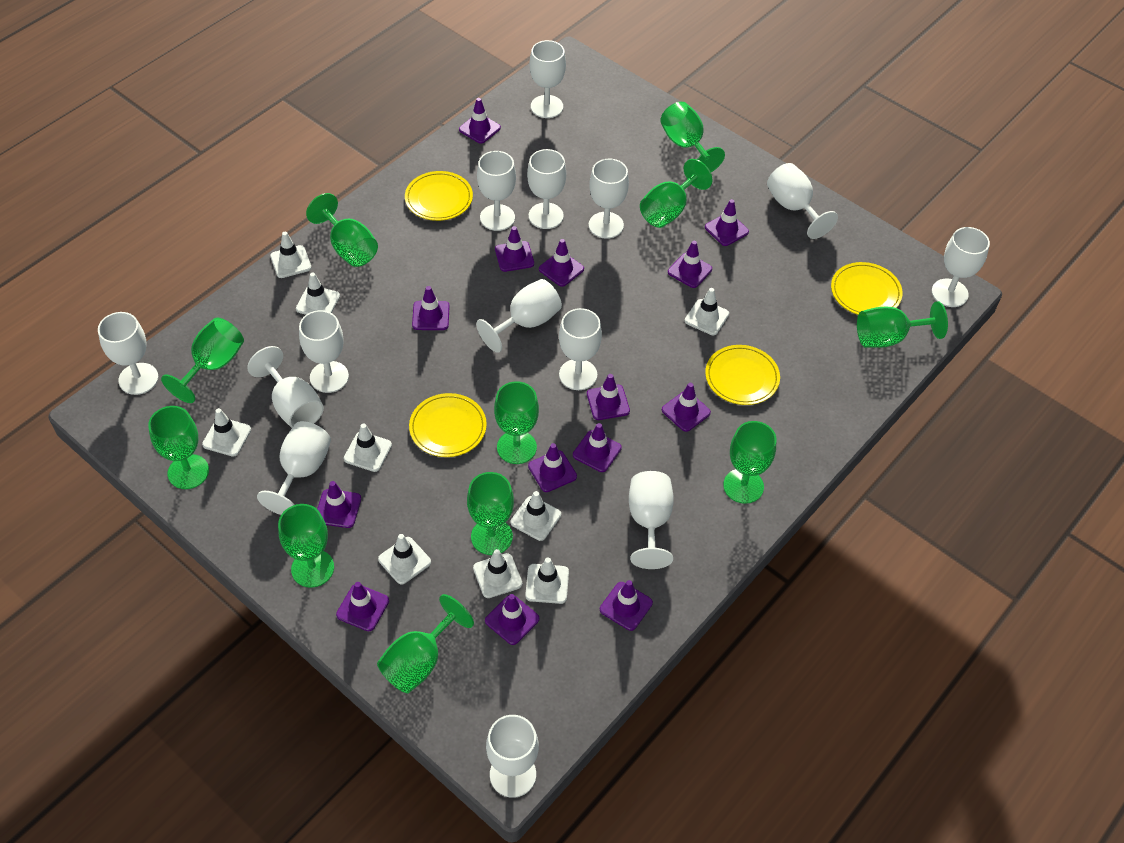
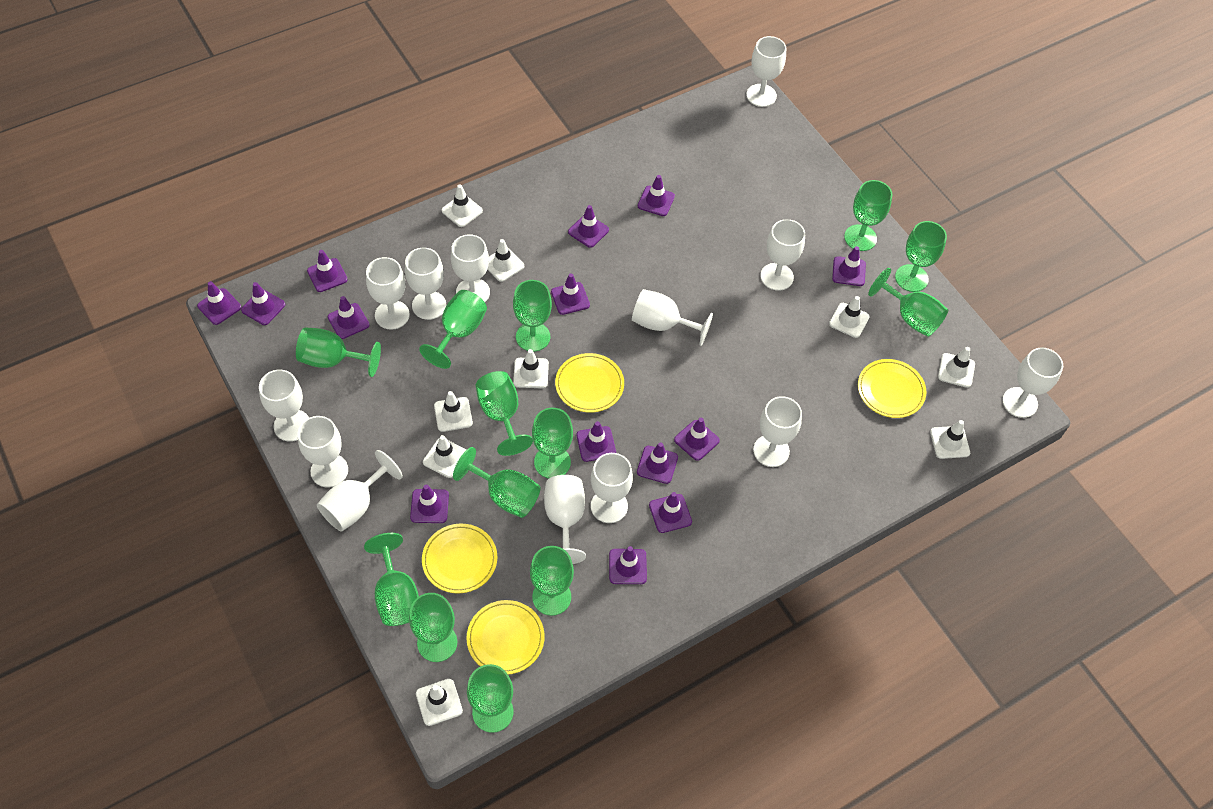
green goblet: [148,406,209,489] [161,318,244,403] [278,504,334,588] [306,193,378,267] [377,594,474,693] [467,472,514,555] [494,381,539,464] [640,159,713,228] [660,102,725,172] [723,421,776,504] [857,301,948,348] = 11 -> [296,327,381,377] [364,533,419,626] [409,593,457,662] [419,290,487,369] [453,447,541,518] [467,664,513,733] [476,371,533,456] [513,280,552,352] [530,546,574,616] [532,408,573,478] [844,180,892,251] [868,268,948,337] [895,221,947,292] = 13
white goblet: [98,312,158,395] [247,346,324,428] [257,421,331,515] [299,310,349,393] [476,279,562,353] [477,151,516,231] [486,715,539,798] [527,149,566,229] [530,40,566,118] [559,308,602,390] [589,159,629,239] [629,471,674,569] [767,163,838,239] [932,227,990,307] = 14 -> [259,369,309,442] [297,416,348,487] [317,450,403,532] [366,257,410,330] [405,248,446,320] [451,234,490,302] [544,475,586,564] [591,453,633,523] [632,289,713,346] [746,36,786,107] [753,396,802,467] [760,219,805,291] [1002,347,1063,418] = 13

